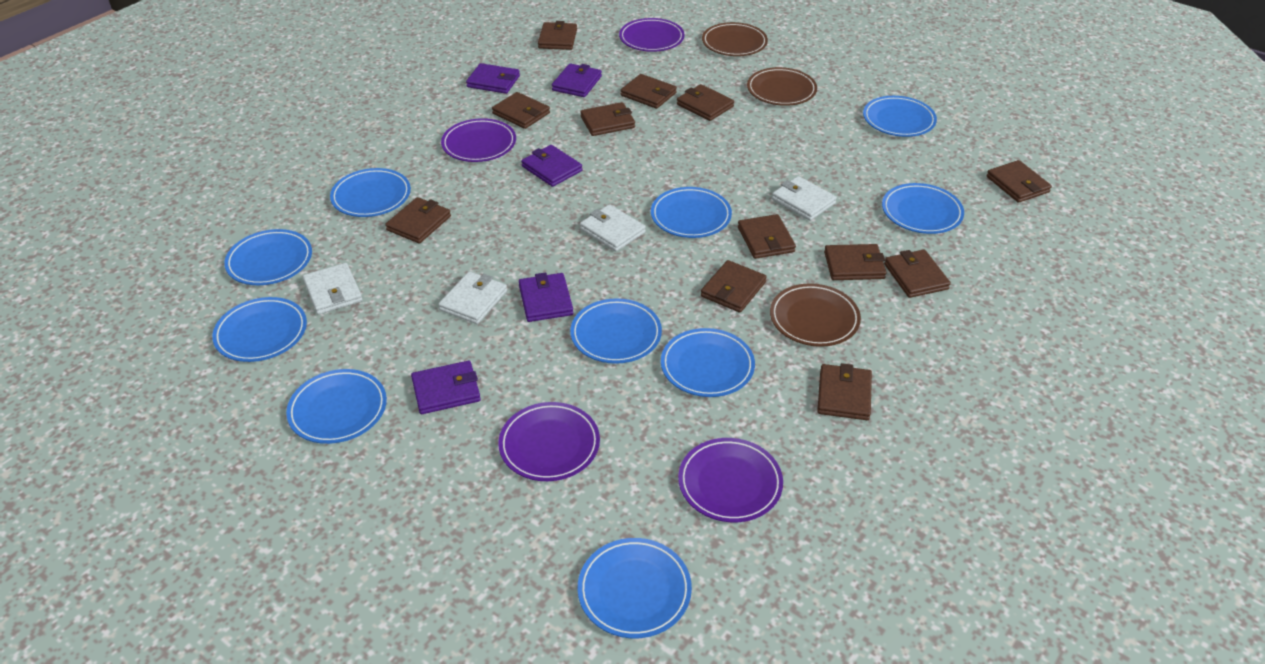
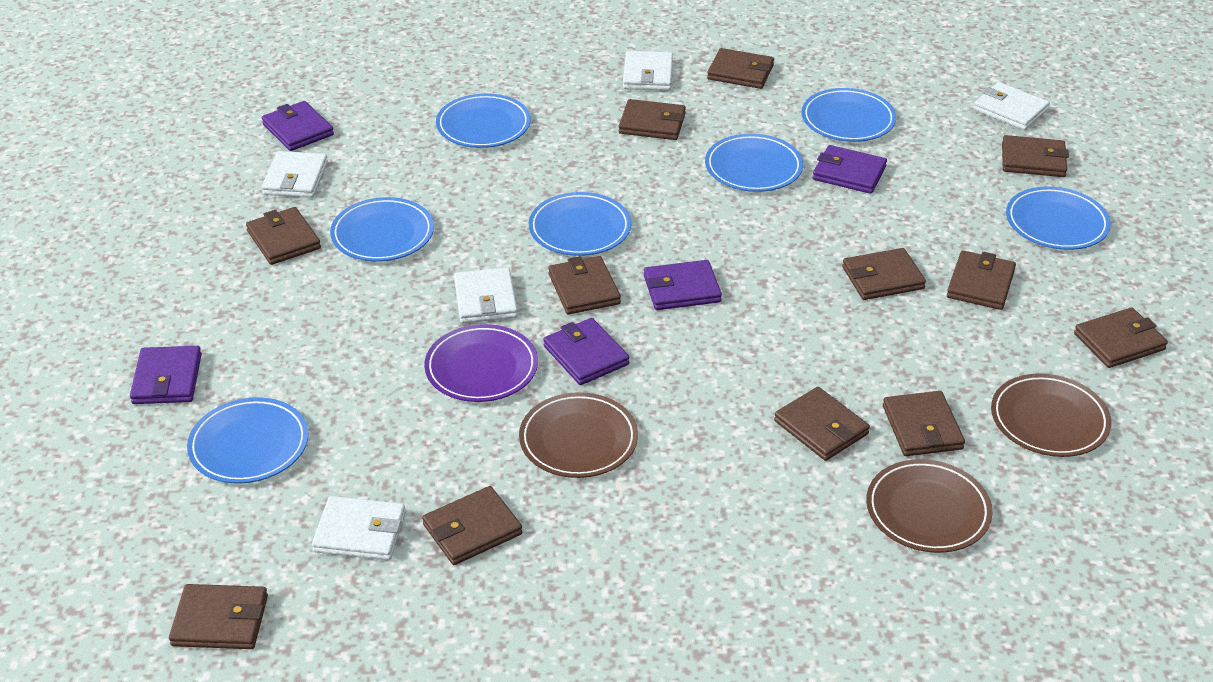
blue plate: [212,297,307,362] [224,229,312,285] [286,369,387,444] [330,168,411,217] [570,298,662,364] [578,538,692,638] [651,187,732,238] [661,328,755,397] [863,96,937,137] [882,183,964,234] = 10 -> [187,397,308,484] [330,197,434,262] [436,93,531,148] [529,192,631,256] [705,134,803,192] [801,88,896,142] [1006,186,1111,250] = 7
purple plate: [441,118,516,162] [499,402,600,481] [619,18,685,52] [678,438,783,522] = 4 -> [424,324,538,402] = 1
white wallet: [303,263,363,315] [438,271,507,324] [580,204,646,251] [772,176,837,221] = 4 -> [262,151,328,198] [312,496,406,560] [454,267,518,323] [623,51,673,91] [974,82,1050,130] = 5

